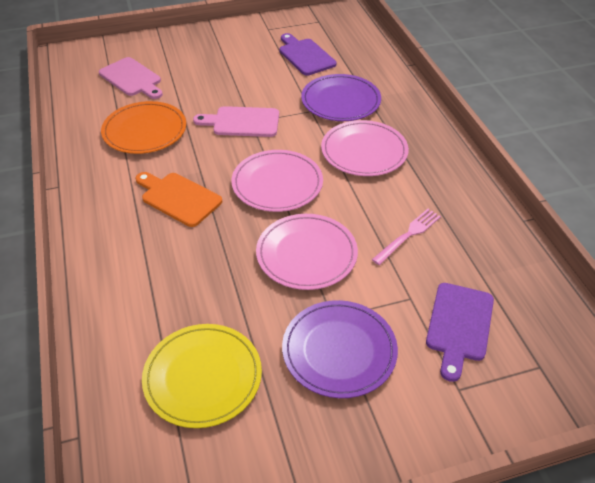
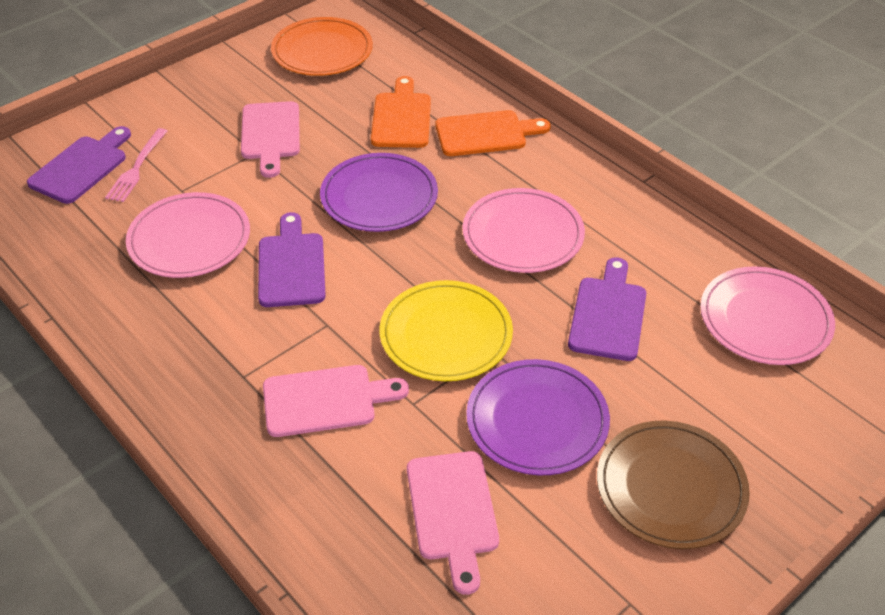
brown plate: none = 0 -> [597,421,750,549] = 1
orange cutting board: [136,172,222,227] = 1 -> [371,76,431,148] [436,110,551,156] = 2
pink cutting board: [99,57,163,99] [193,106,279,137] = 2 -> [241,101,300,178] [263,365,409,437] [407,451,499,595] = 3
purple cutting board: [279,33,336,76] [426,283,494,382] = 2 -> [27,126,131,204] [258,212,326,307] [568,257,646,361] = 3

